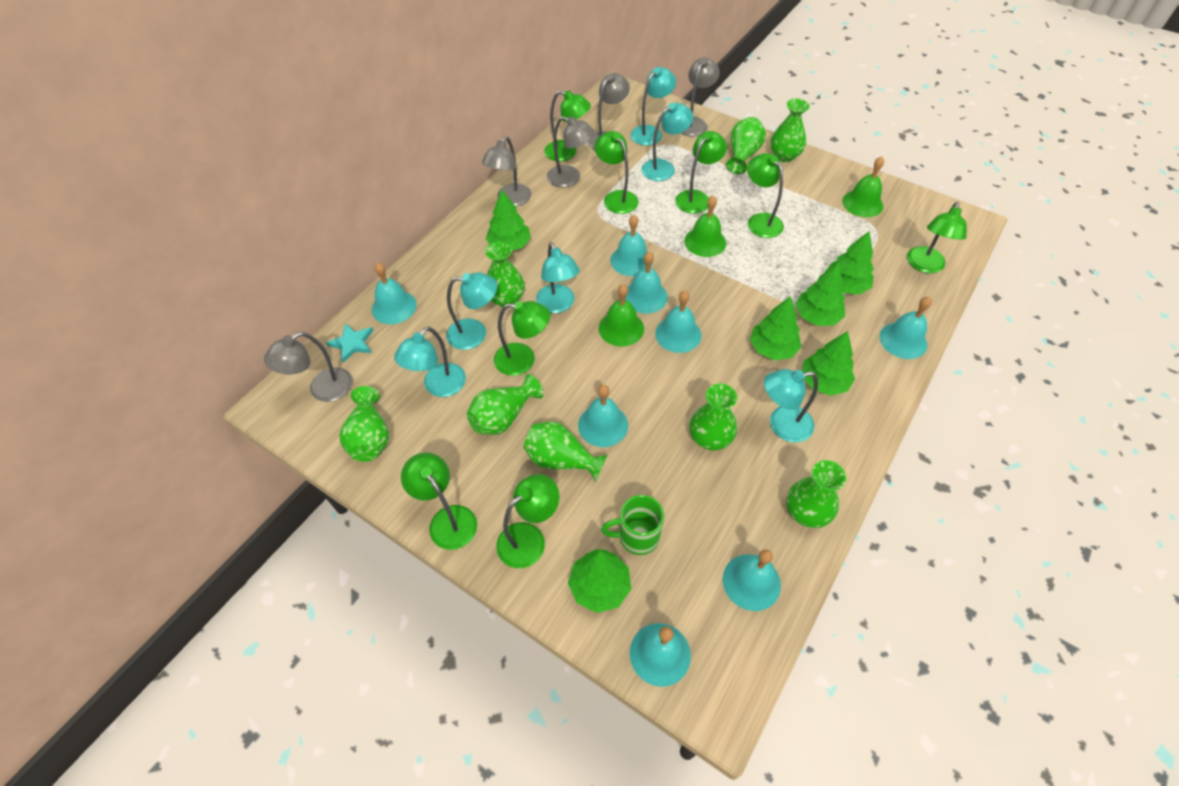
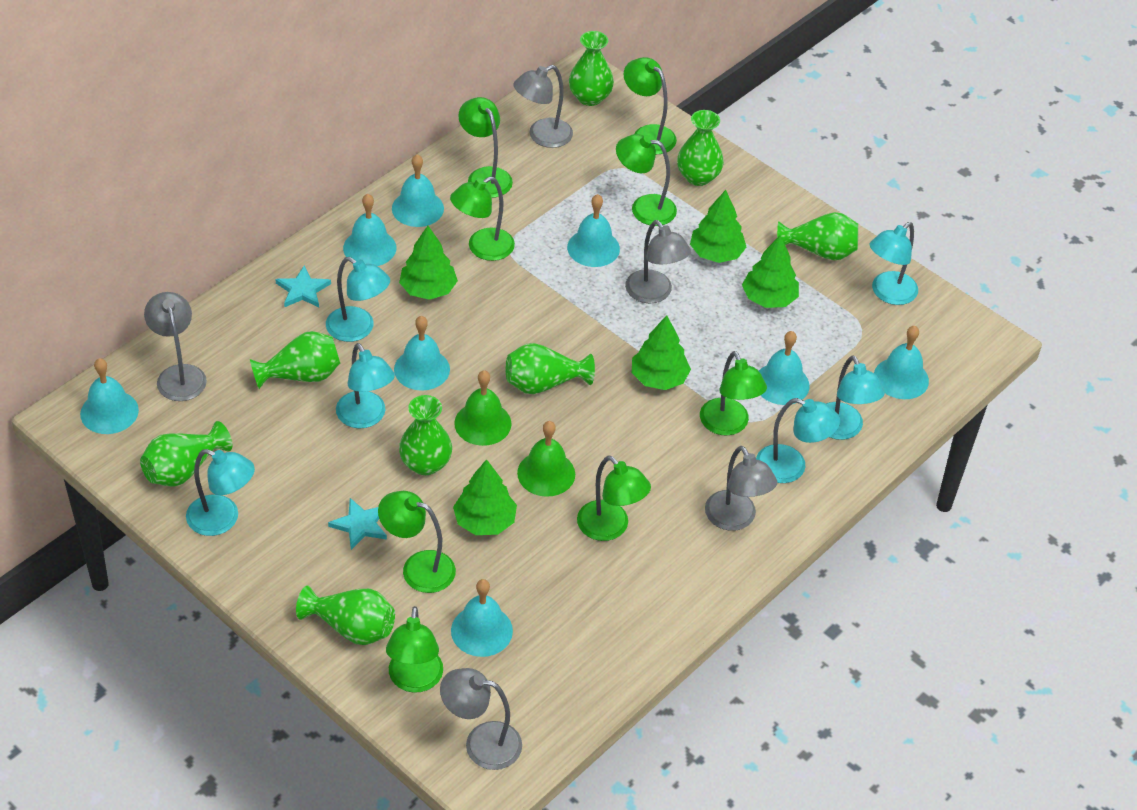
green bell: [599,284,644,347] [684,195,726,257] [842,156,884,217] = 3 -> [454,370,512,446] [517,421,575,497] = 2
green mug: [601,495,664,555] = 1 -> none = 0
green tree: [486,190,531,251] [568,549,631,613] [750,296,801,360] [795,263,845,326] [802,331,855,396] [825,232,874,295] = 6 -> [399,226,458,300] [453,459,517,535] [632,315,691,390] [690,190,747,263] [742,235,799,308] = 5
turquoise star: [326,323,374,363] = 1 -> [275,266,331,307] [328,498,387,550] = 2

